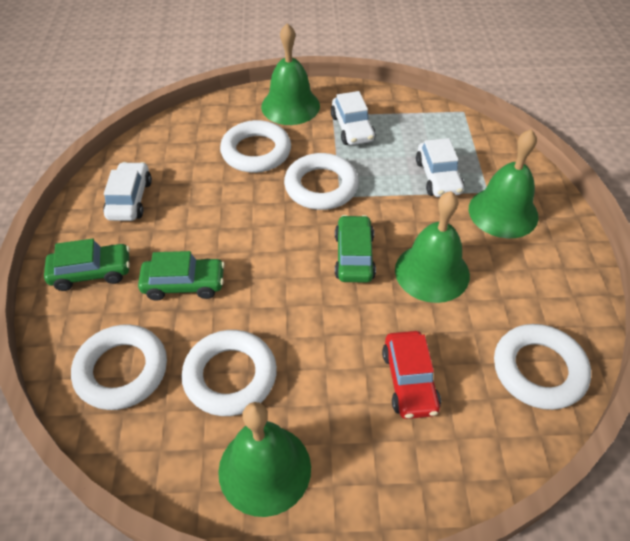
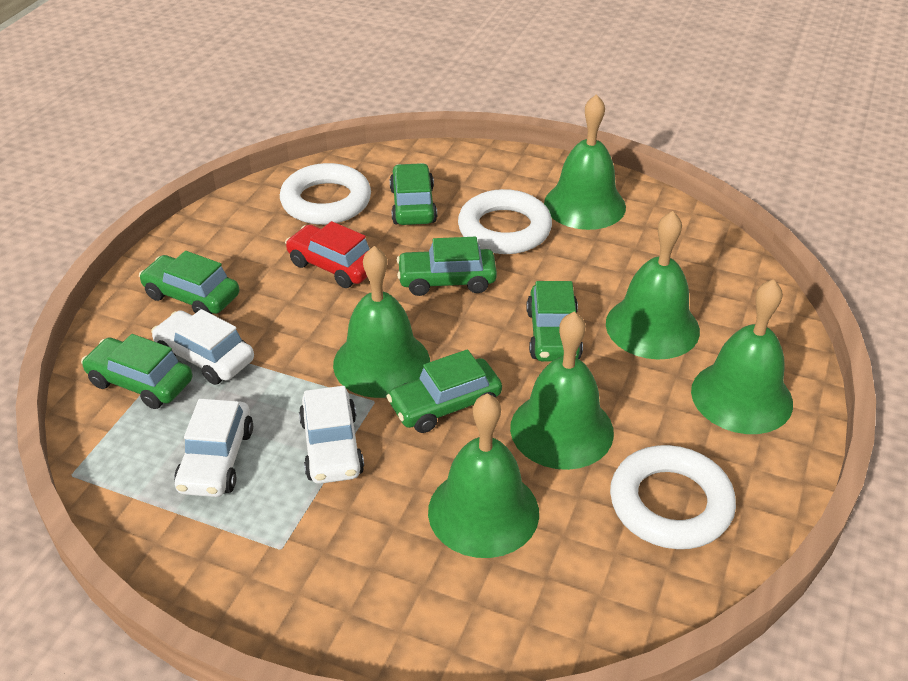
green bell: [218,402,311,517] [261,23,320,125] [395,191,470,303] [469,129,539,238] = 4 -> [333,246,430,398] [428,394,539,558] [510,312,614,470] [544,94,626,230] [606,211,700,359] [691,279,793,434] = 6
green car: [44,239,130,291] [138,251,225,301] [335,215,376,283] = 3 -> [81,334,193,409] [139,251,239,314] [386,349,502,433] [390,163,437,225] [397,237,497,296] [526,281,583,362] = 6
white ring: [71,324,167,410] [182,330,277,416] [220,120,291,173] [284,153,359,210] [494,324,591,410] = 5 -> [280,163,371,225] [458,189,552,254] [610,445,736,549] = 3

